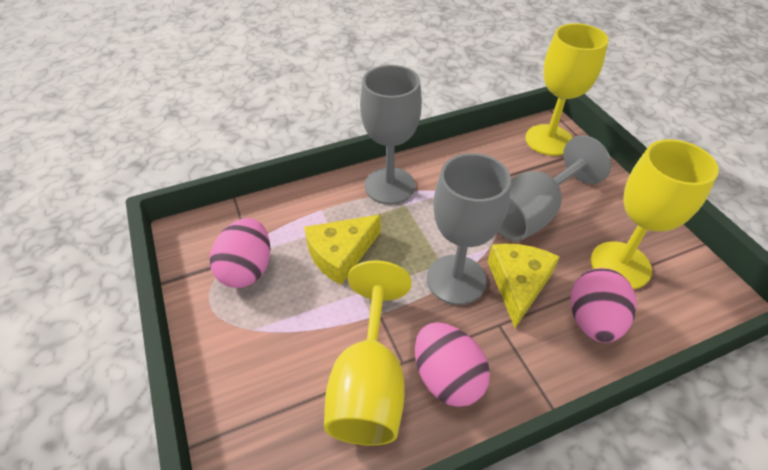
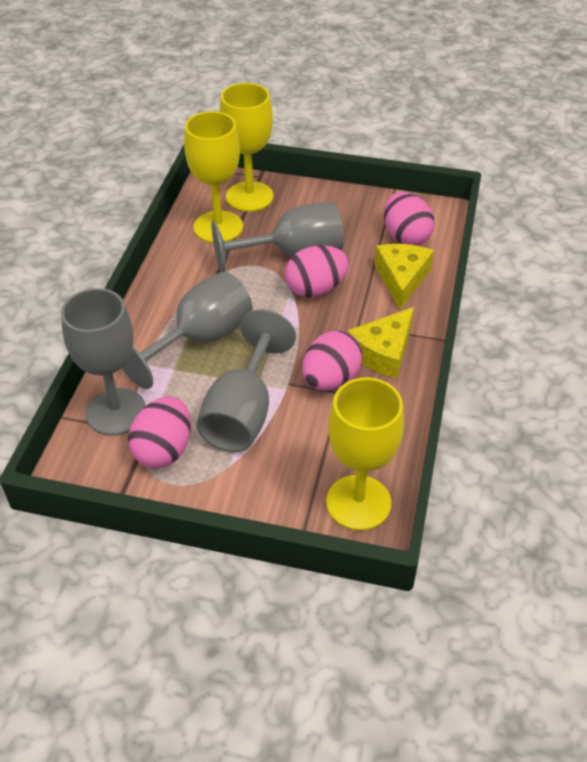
grey goblet: [360,65,422,204] [427,153,511,305] [498,135,611,242] = 3 -> [61,288,146,436] [122,271,253,389] [196,309,296,452] [212,203,344,272] = 4
pink egg: [210,218,270,288] [415,322,490,407] [571,268,637,343] = 3 -> [128,396,191,468] [285,245,349,298] [302,330,363,391] [384,192,434,246] = 4

